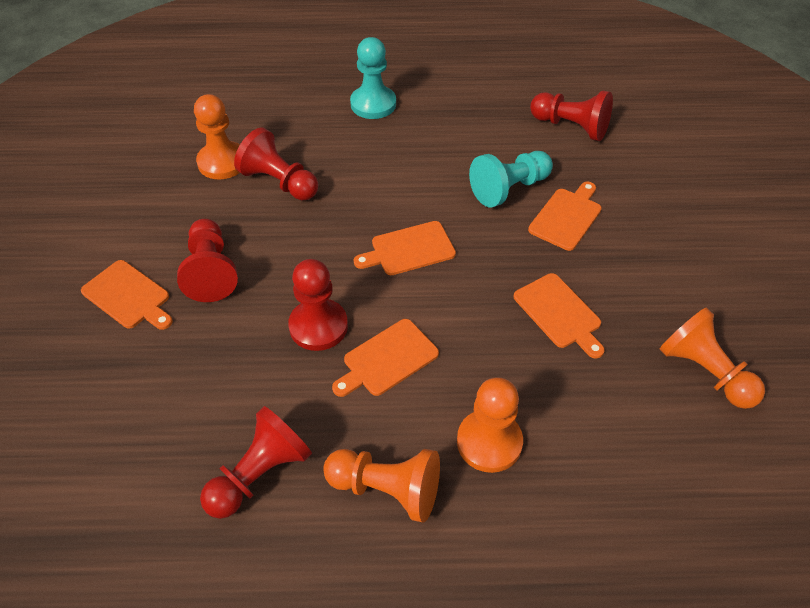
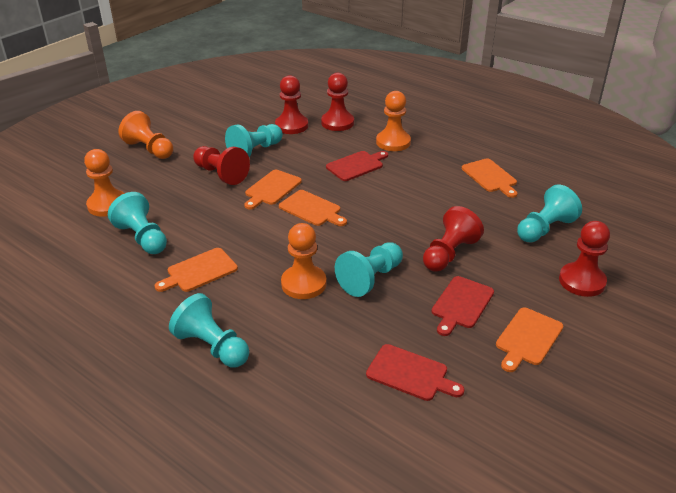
red cutting board: none = 0 -> [326,151,388,181] [366,344,464,401] [431,276,494,336] = 3
turquoise pawn: [350,37,396,119] [469,151,553,207] = 2 -> [108,192,167,254] [169,293,249,367] [225,124,283,157] [335,242,403,297] [517,184,582,242] = 5

